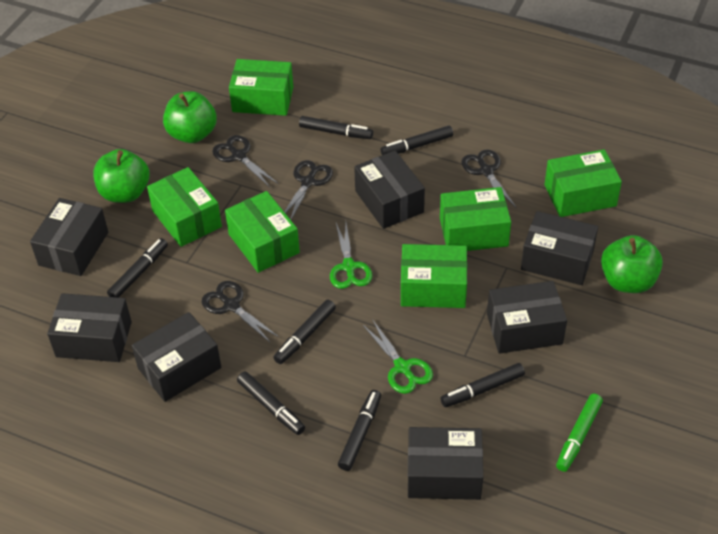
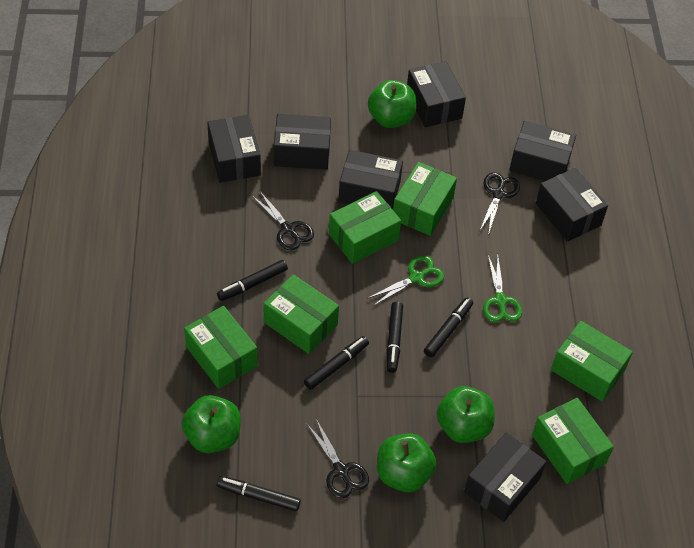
black marker: [107,238,168,298] [237,371,305,435] [273,300,336,364] [299,116,373,139] [338,390,381,471] [381,125,453,155] [441,363,525,407] = 7 -> [217,260,288,301] [217,476,301,511] [304,336,369,390] [387,302,403,373] [424,297,473,357] = 5
black scissors: [202,281,279,343] [212,135,277,187] [284,160,333,220] [462,150,517,208] = 4 -> [252,190,314,250] [307,419,369,498] [479,172,520,235] = 3
green apple: [93,149,150,203] [163,91,217,143] [601,235,663,293] = 3 -> [182,395,241,453] [368,80,416,128] [377,433,436,492] [437,386,494,443] = 4
green marker: [556,394,603,472] = 1 -> none = 0

